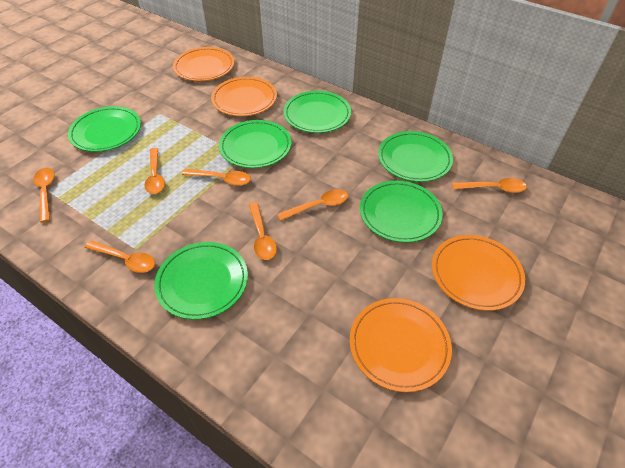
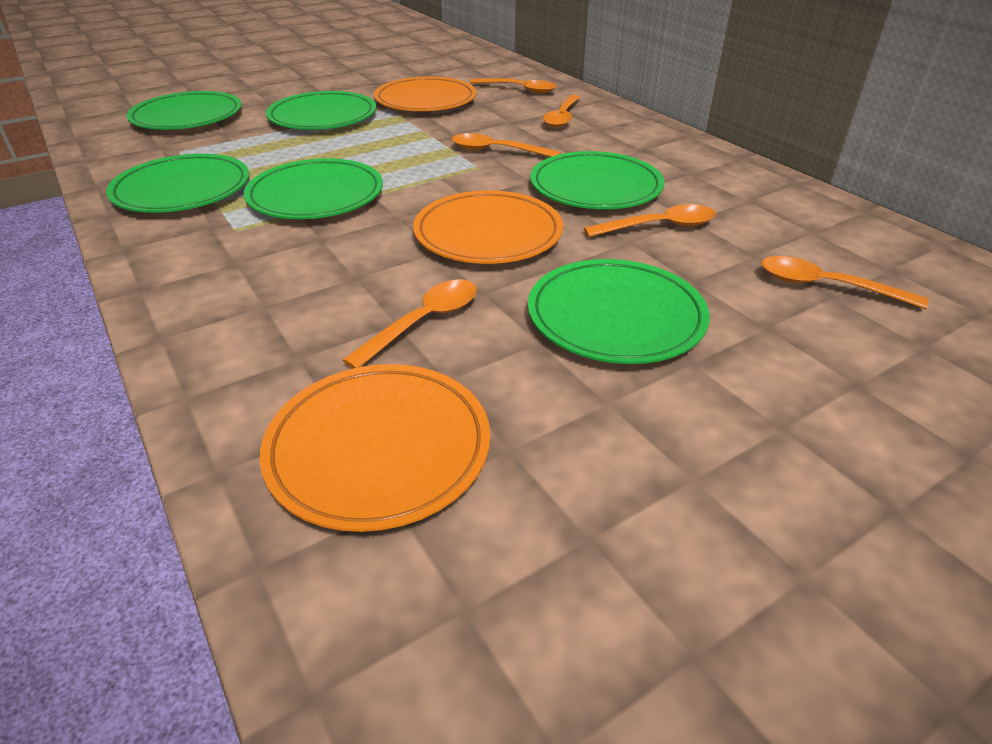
orange plate: [173,47,234,81] [211,77,277,116] [350,298,452,392] [432,235,525,311] = 4 -> [260,364,490,532] [374,77,476,111] [413,190,563,264] = 3
orange spoon: [33,168,55,223] [85,240,155,273] [144,148,165,194] [182,169,251,186] [249,202,277,260] [277,189,348,221] [452,178,527,193] = 7 -> [343,279,477,369] [452,133,561,157] [470,78,557,93] [543,95,580,128] [584,204,716,237] [761,256,928,309] = 6

